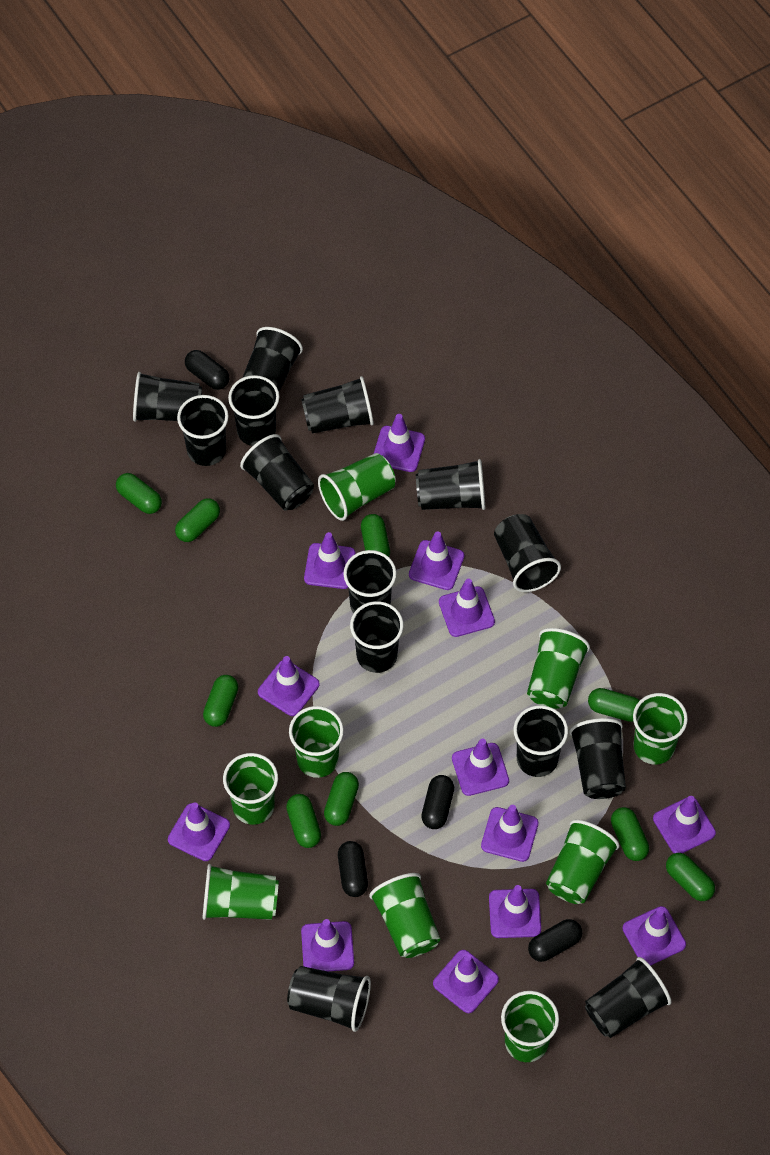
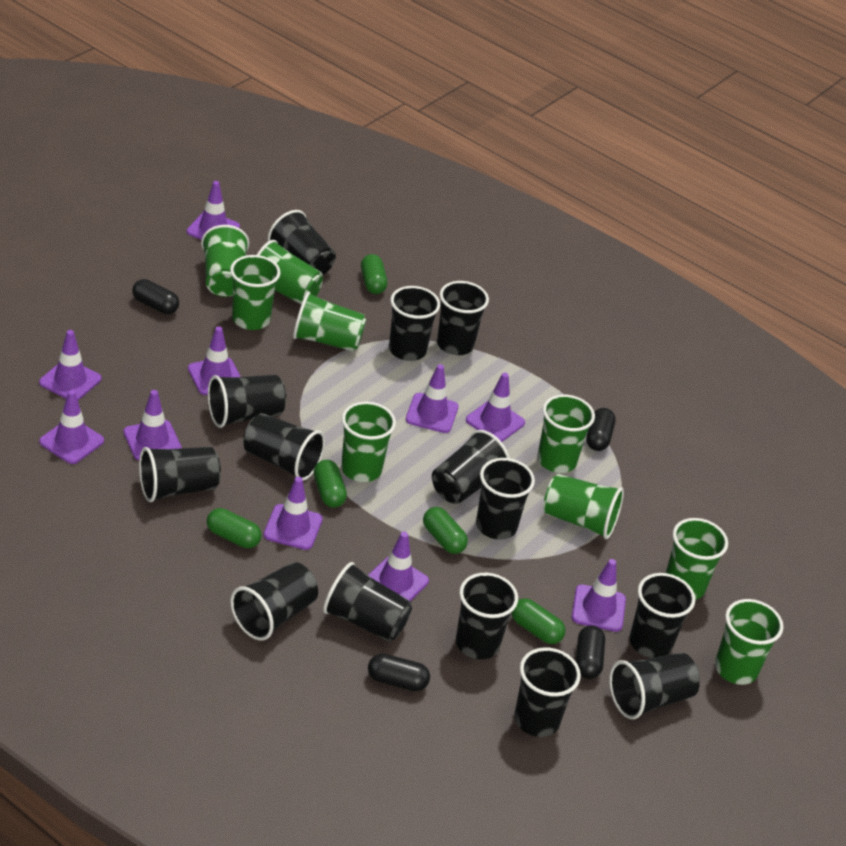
green capsule: [116,473,162,514] [175,498,220,542] [203,675,238,727] [286,794,321,848] [324,772,359,826] [361,514,390,557] [588,688,640,722] [611,807,649,861] [666,853,715,901] = 9 -> [207,508,262,548] [314,460,347,507] [361,254,387,294] [423,507,468,554] [512,598,566,644] = 5
purple traffic cone: [168,802,230,861] [258,656,319,716] [301,919,354,971] [304,532,355,589] [374,414,425,472] [409,531,464,590] [433,950,499,1013] [439,579,495,637] [452,739,509,796] [481,805,538,862] [489,885,541,938] [622,906,686,966] [653,796,716,854] = 13 -> [39,330,101,400] [39,390,104,464] [124,390,182,460] [187,181,240,240] [188,326,241,395] [263,477,323,550] [368,532,429,601] [406,364,459,433] [466,373,525,442] [572,559,626,632] = 10

